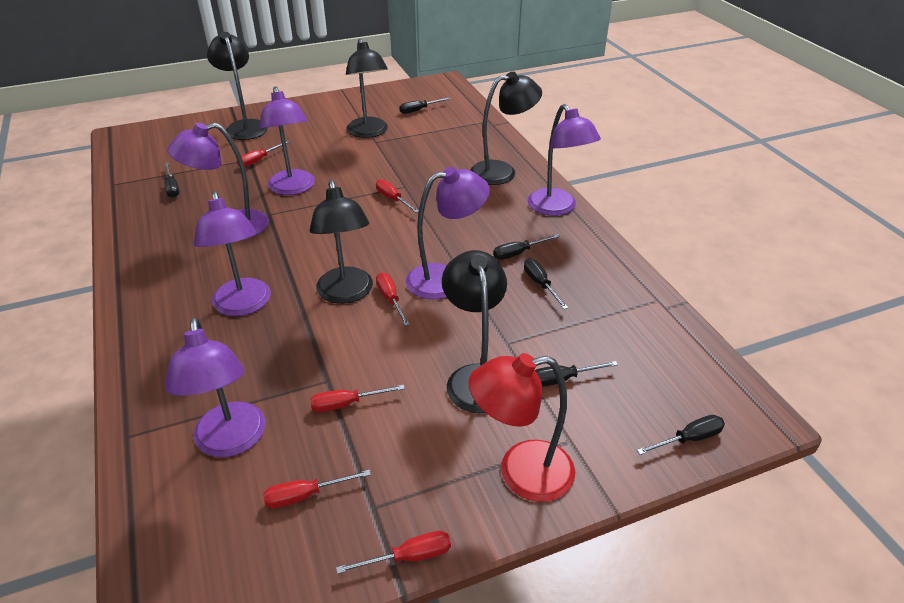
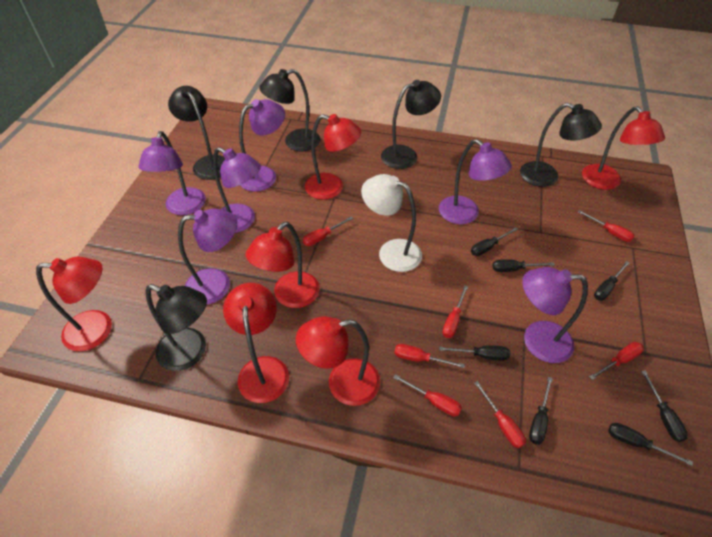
black screwdriver: [164,162,179,198] [399,97,450,114] [493,234,560,260] [524,259,568,309] [535,361,618,387] [637,415,725,455] = 6 -> [439,345,510,361] [471,227,518,256] [493,259,555,272] [529,376,553,445] [594,261,630,301] [608,423,693,466] [641,370,688,442] = 7
red lamp: [468,353,575,502] = 1 -> [36,257,112,351] [223,283,289,403] [246,222,320,308] [296,316,380,406] [305,114,361,200] [582,106,665,190] = 6
red screwdriver: [237,141,290,167] [263,470,371,508] [310,385,405,412] [336,531,451,574] [376,179,419,213] [376,273,410,326] = 6 -> [303,217,353,246] [393,374,462,416] [394,344,465,368] [442,286,468,338] [474,381,526,448] [578,210,635,242] [589,342,644,380] = 7
white lamp: none = 0 -> [361,174,422,272] = 1

